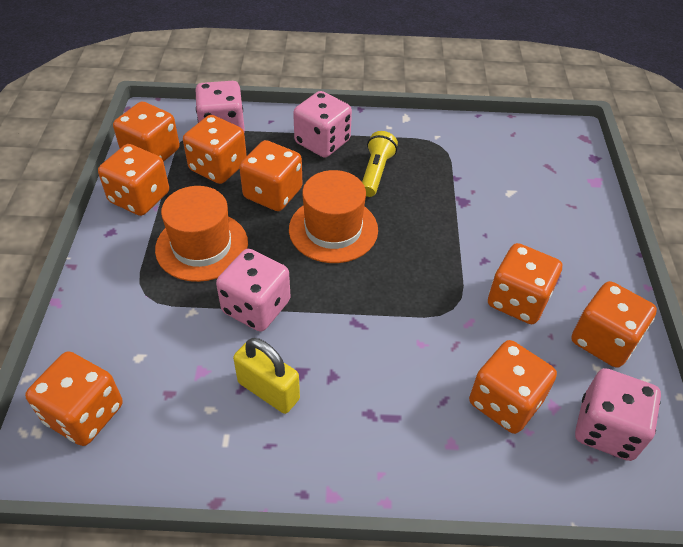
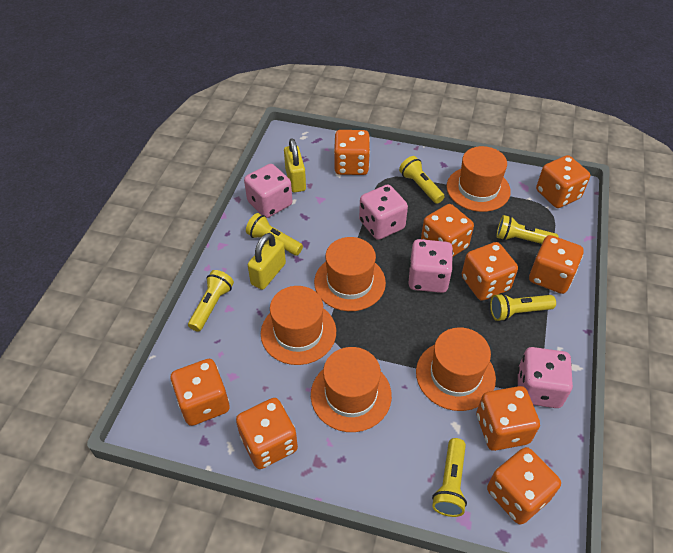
orange dice: [25,351,123,446] [98,144,169,216] [113,101,180,162] [183,115,247,184] [239,140,302,211] [469,340,557,434] [488,243,562,324] [571,281,657,368] = 8 -> [171,359,230,426] [236,398,298,469] [334,130,370,175] [421,204,474,257] [462,242,518,301] [476,386,540,451] [487,447,561,525] [529,235,584,294] [536,155,590,208] = 9
orange hat: [155,186,248,282] [289,170,378,263] = 2 -> [261,286,336,365] [311,347,392,432] [314,237,386,311] [416,327,496,411] [447,146,511,212] = 5
yellow flashlight: [362,131,398,197] = 1 -> [188,270,234,332] [246,213,303,256] [399,156,445,204] [432,438,467,517] [490,293,556,321] [497,215,558,244] = 6
yellow padlock: [233,338,300,414] = 1 -> [248,233,286,290] [284,138,306,192] = 2

